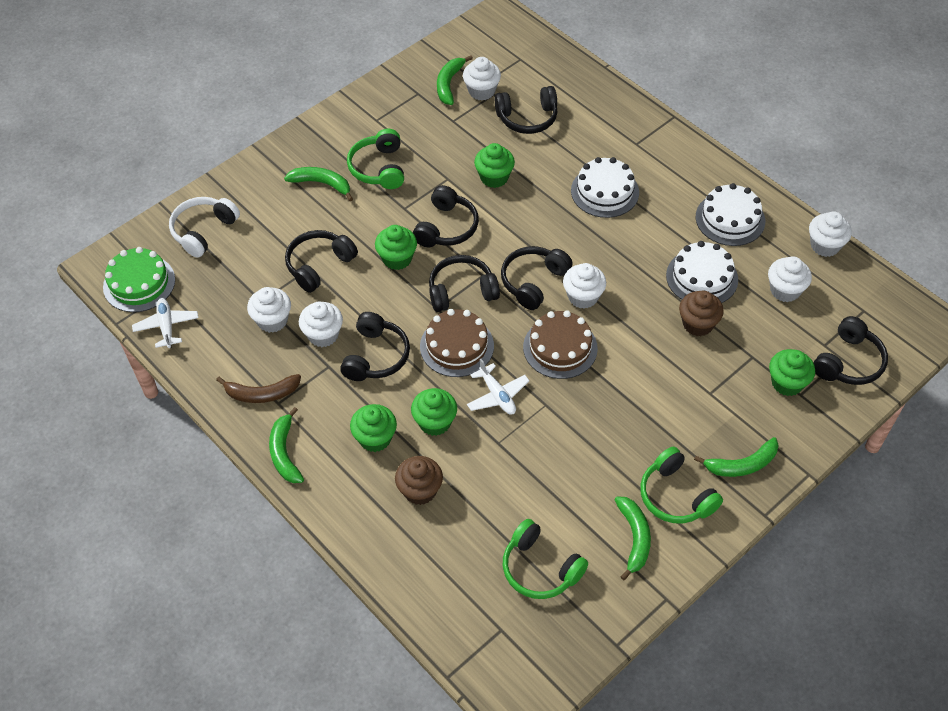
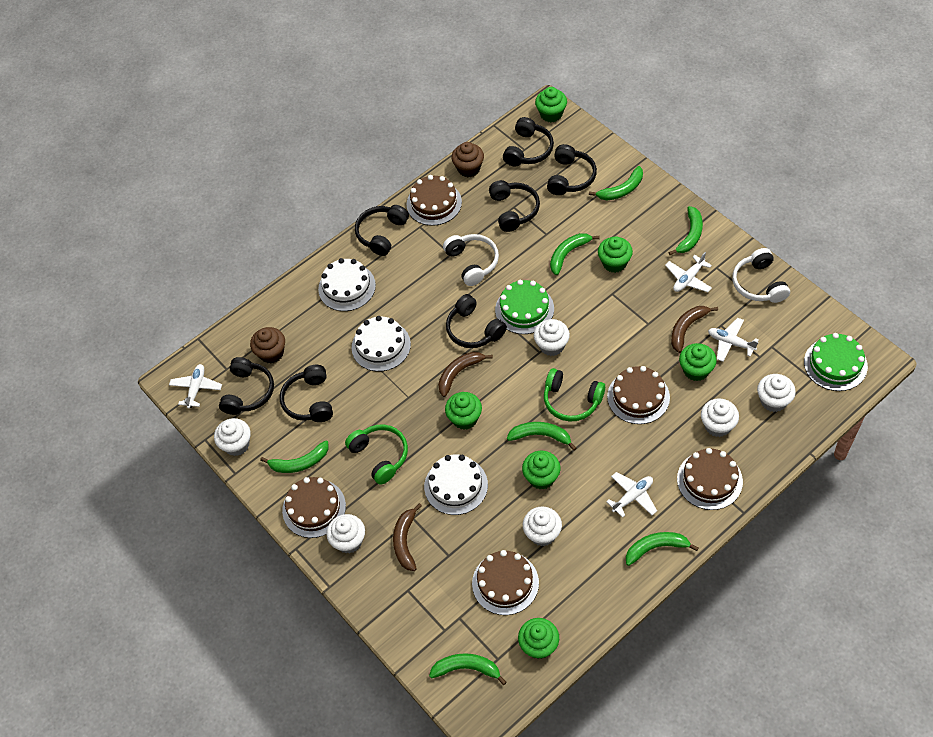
brown banana: [216,374,301,403] = 1 -> [393,503,422,571] [438,352,493,397] [671,306,718,353] = 3
brown cake: [420,309,494,377] [523,310,598,379] = 2 -> [282,477,346,538] [407,175,462,226] [472,550,539,615] [607,366,670,424] [677,448,743,510] = 5
green banana: [269,407,304,483] [284,167,353,201] [437,55,473,105] [614,496,651,580] [694,437,779,477] = 5 -> [260,440,329,473] [429,653,507,685] [507,422,576,451] [550,233,600,275] [589,166,643,200] [626,532,699,566] [668,206,703,255] = 7
green cake: [103,247,175,312] = 1 -> [495,280,554,334] [804,333,868,391] = 2
green cupcake: [350,404,397,452] [375,225,417,270] [411,388,457,436] [474,143,515,188] [769,349,815,396] = 5 -> [445,392,482,430] [518,618,559,659] [522,451,561,489] [535,87,567,122] [598,236,633,273] [679,343,717,381] = 6
green headphones: [347,129,404,189] [503,519,588,599] [640,447,723,524] = 3 -> [345,424,408,485] [544,368,605,421] = 2
white headphones: [169,197,240,258] = 1 -> [443,234,499,286] [732,248,790,303] = 2
white plane: [132,298,199,348] [467,359,530,415] = 2 -> [169,364,222,408] [606,472,657,518] [665,252,712,292] [708,318,759,362] = 4

